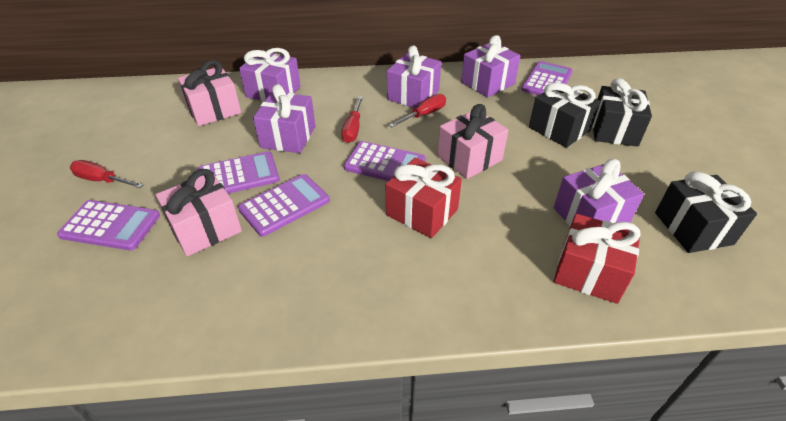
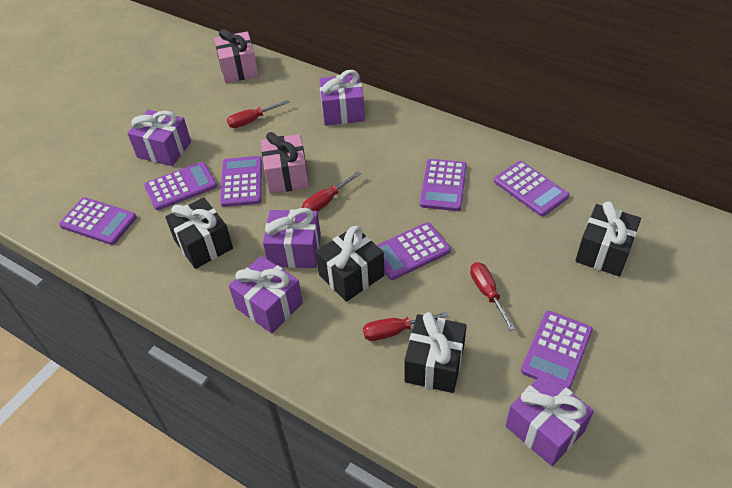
black gift: [529,83,600,148] [592,78,652,147] [655,172,757,253] = 3 -> [165,197,233,269] [316,226,384,302] [404,312,467,393] [575,201,641,276] = 4
pink gift: [156,169,242,256] [178,60,241,126] [438,104,508,179] = 3 -> [214,29,259,83] [261,132,309,194] = 2
purple calculator: [57,200,160,250] [198,151,279,194] [238,174,330,237] [344,141,425,181] [521,61,573,95] = 5 -> [59,197,137,245] [144,162,217,210] [220,156,262,207] [377,222,451,280] [420,159,467,211] [494,161,569,216] [521,311,593,390] = 7
red gift: [386,158,462,238] [554,214,641,304] = 2 -> none = 0
red screwdriver: [70,160,144,188] [341,96,363,143] [389,94,446,127] = 3 -> [227,100,290,128] [302,171,361,212] [363,312,448,341] [470,262,515,331] = 4

